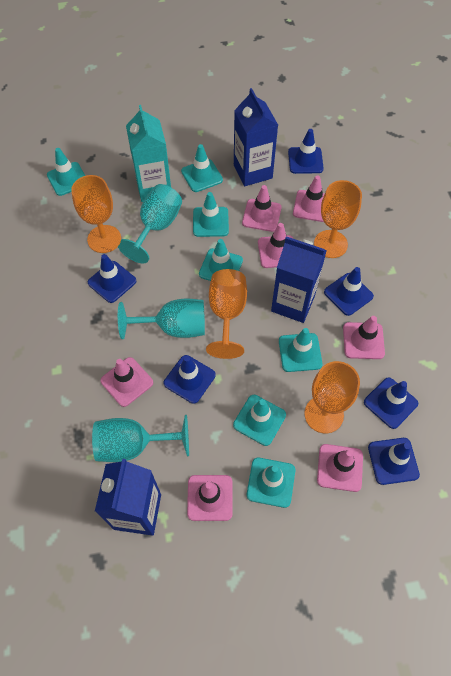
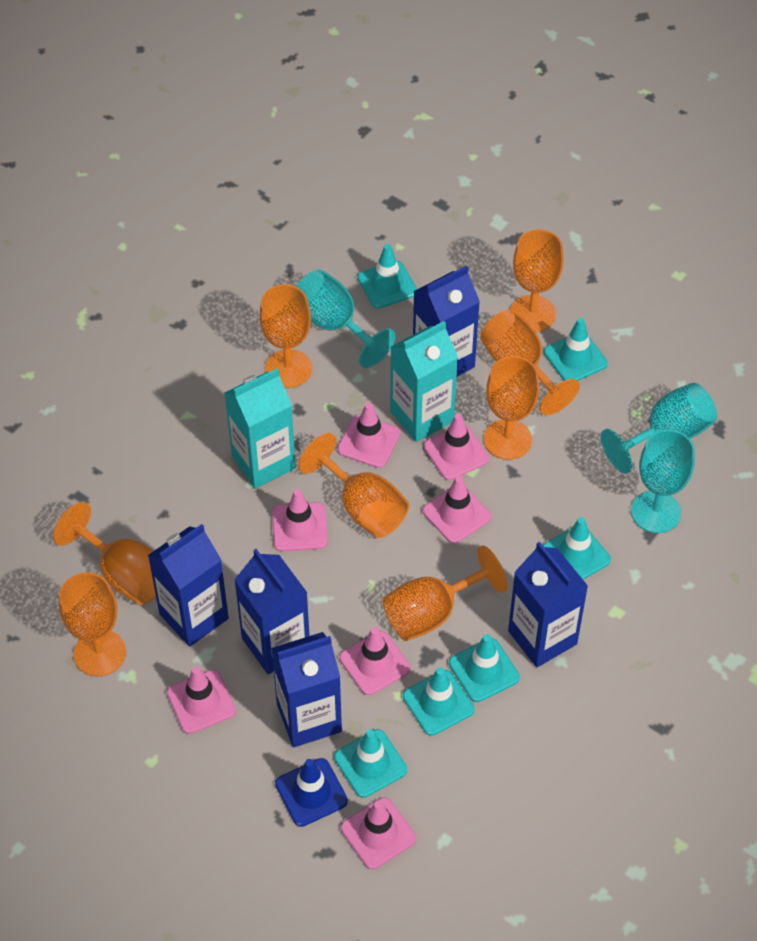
blue carton: [95,459,161,536] [234,88,278,186] [271,236,327,323] = 3 -> [148,524,229,647] [234,549,310,674] [271,632,342,747] [413,265,480,376] [508,541,588,667] = 5
blue traffic cone: [88,254,136,303] [164,355,216,404] [288,129,324,174] [324,267,374,316] [364,377,418,429] [368,438,420,485] = 6 -> [275,758,348,827] = 1
orange goblet: [71,175,121,253] [206,269,247,359] [304,361,360,433] [314,180,362,258] = 4 -> [53,502,156,605] [59,572,126,676] [259,284,312,388] [298,433,409,538] [383,545,507,641] [480,310,580,415] [484,356,539,460] [510,229,564,332] = 8
turquoise carton: [126,105,171,202] = 1 -> [224,368,296,489] [390,321,458,442] = 2
turquoise traffic cone: [47,148,85,196] [181,144,223,192] [193,192,229,237] [199,239,243,281] [233,395,286,446] [247,458,295,508] [279,328,323,372] = 7 -> [334,729,407,798] [357,244,417,309] [403,668,475,736] [449,634,520,702] [543,517,611,580] [544,318,608,381] = 6

